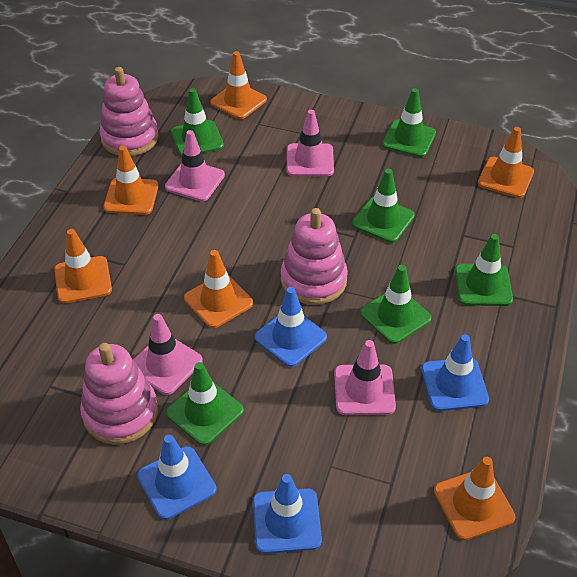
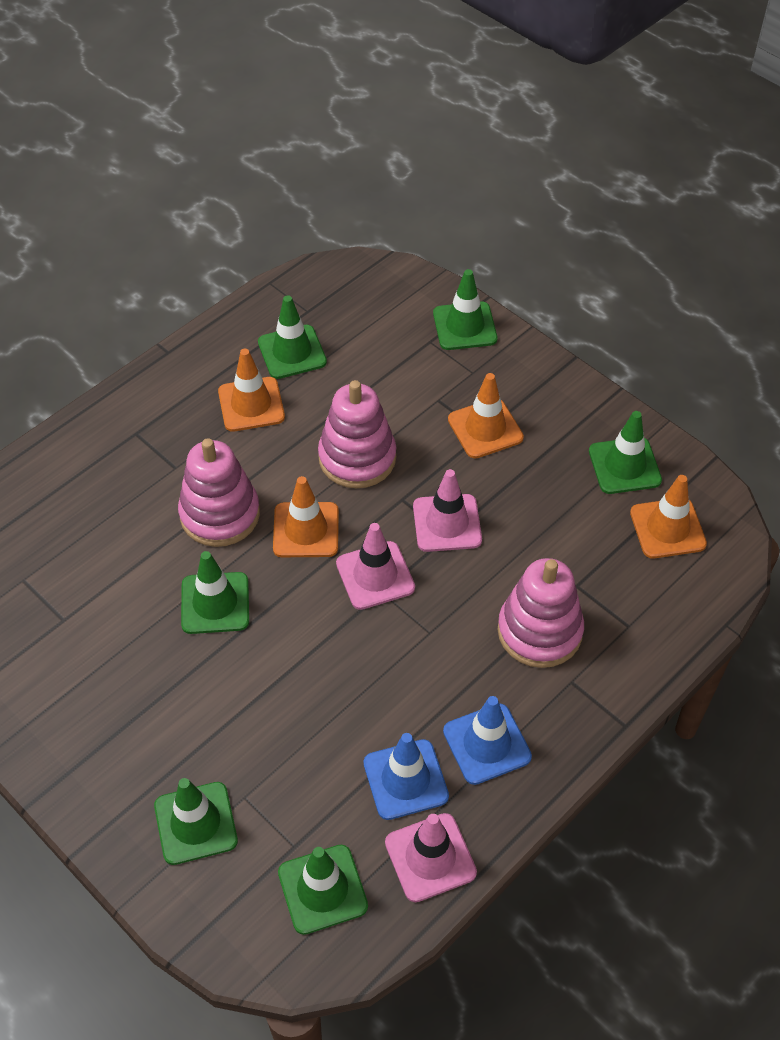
blue traffic cone: [137,435,217,520] [253,474,322,554] [255,287,327,367] [421,334,489,411] = 4 -> [364,733,449,820] [443,696,532,785] = 2
orange traffic cone: [54,229,112,303] [103,146,159,215] [184,250,253,328] [210,51,267,119] [434,457,515,540] [478,127,534,198] = 6 -> [218,349,285,432] [273,476,339,557] [448,373,524,458] [630,475,707,558] = 4
pink traffic cone: [133,314,203,395] [165,130,225,202] [287,110,334,176] [334,340,396,415] = 4 -> [336,523,415,610] [385,813,477,902] [413,469,482,552] = 3

